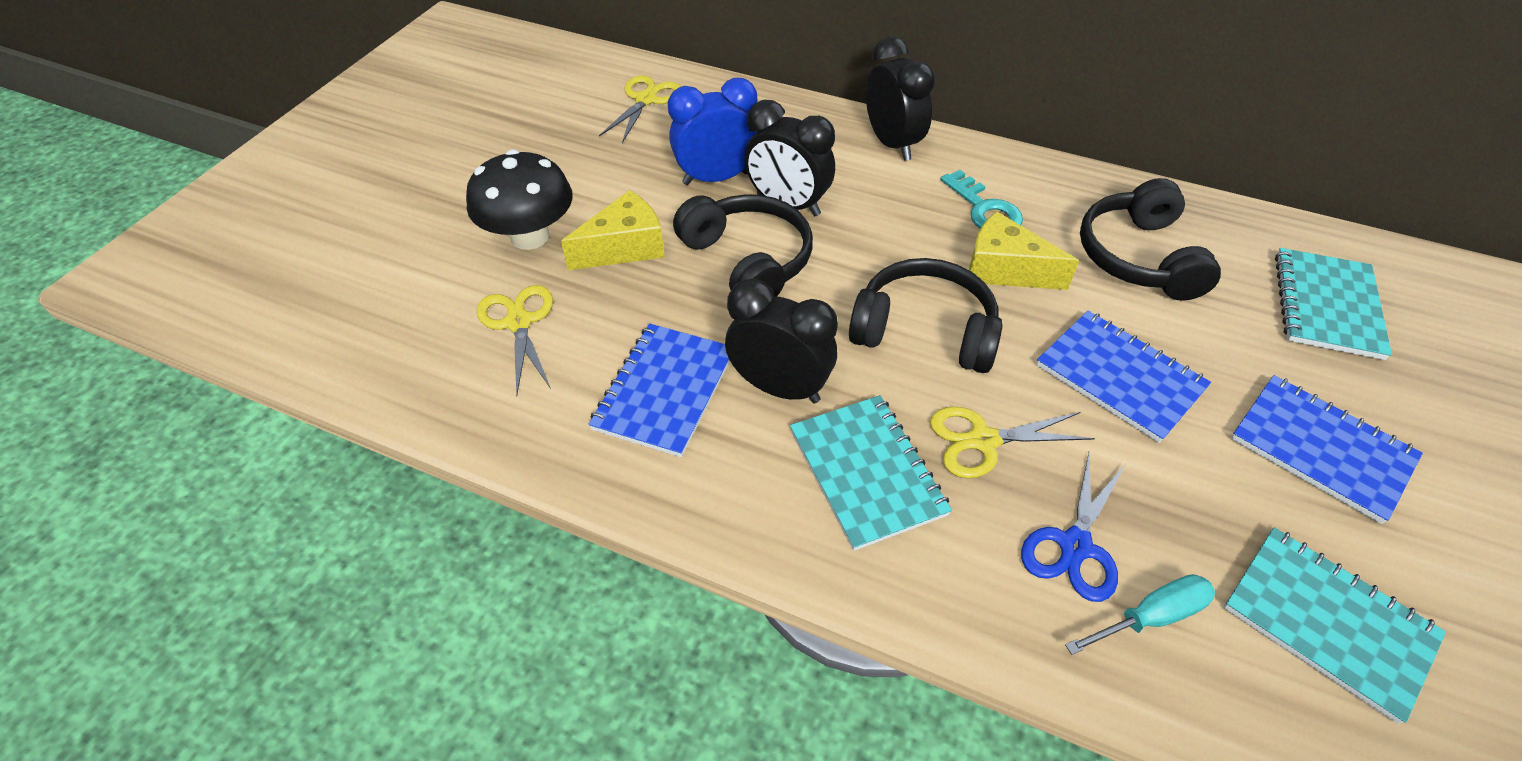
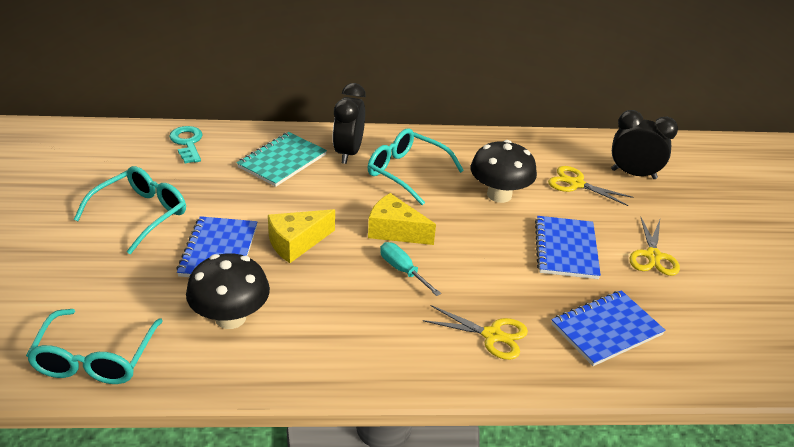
black clock: [725,279,838,403] [744,100,835,216] [866,37,935,161] = 3 -> [333,83,366,164] [611,110,678,179] = 2
black headphones: [673,194,813,297] [849,258,1002,373] [1080,178,1221,301] = 3 -> none = 0
black mushroom: [466,149,573,250] = 1 -> [186,253,270,329] [470,140,537,203] = 2
blue clock: [668,78,757,185] = 1 -> none = 0
blue scissors: [1021,453,1125,602] = 1 -> none = 0
turquoise glasses: none = 0 -> [26,309,163,384] [74,166,186,254] [368,129,464,205] = 3
turquoise notebook: [790,395,952,551] [1224,527,1446,724] [1275,248,1392,360] = 3 -> [237,132,327,187] = 1

